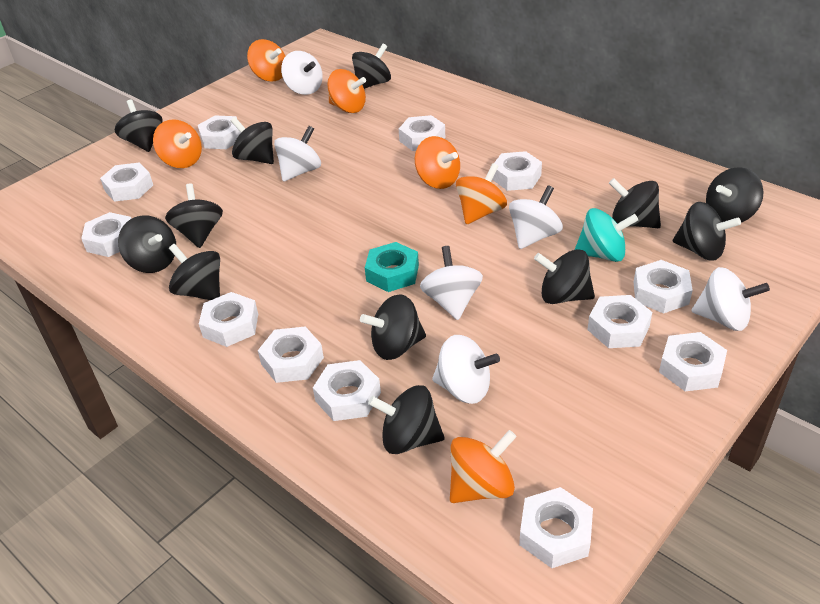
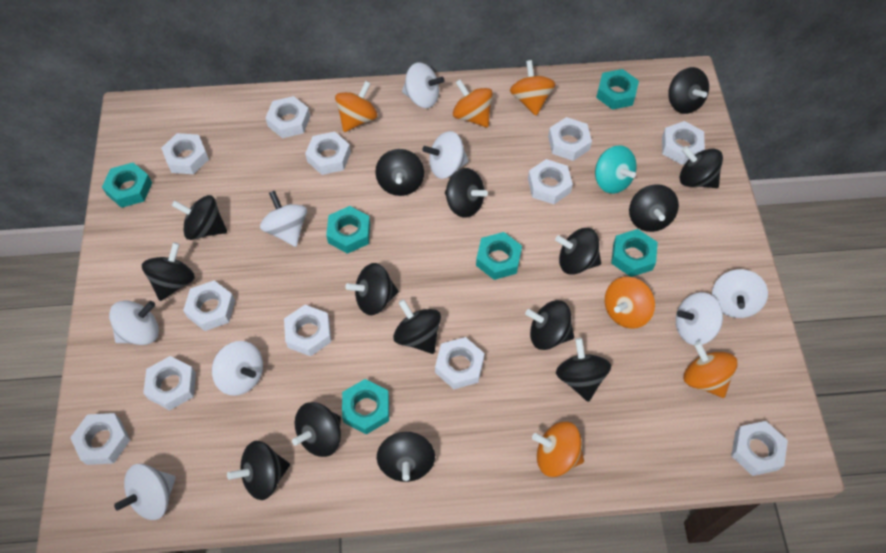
black spinning top: [115,100,163,152] [118,215,176,273] [165,183,223,248] [169,244,220,300] [231,117,274,164] [352,44,391,89] [360,294,426,360] [368,385,444,454] [534,249,595,304] [609,178,661,228] [673,202,741,261] [706,167,763,223] = 12 -> [142,242,195,301] [172,195,227,240] [227,441,290,500] [292,402,341,457] [345,263,399,315] [375,149,424,196] [377,432,435,482] [393,299,441,354] [445,168,488,218] [525,300,574,350] [555,228,601,275] [556,338,611,402] [629,184,679,232] [668,67,709,114] [680,146,723,188] = 15
turquoise nut: [365,242,419,292] = 1 -> [102,163,152,208] [326,206,370,254] [342,379,389,435] [476,232,522,280] [596,69,639,110] [611,229,658,277] = 6
white spinning top: [274,126,321,182] [281,51,323,95] [420,246,483,320] [432,335,500,404] [509,185,563,249] [691,267,770,331] = 6 -> [109,300,159,345] [114,464,176,520] [212,341,263,396] [260,191,307,247] [402,62,444,108] [422,131,469,179] [676,292,723,345] [712,269,768,318] = 8

